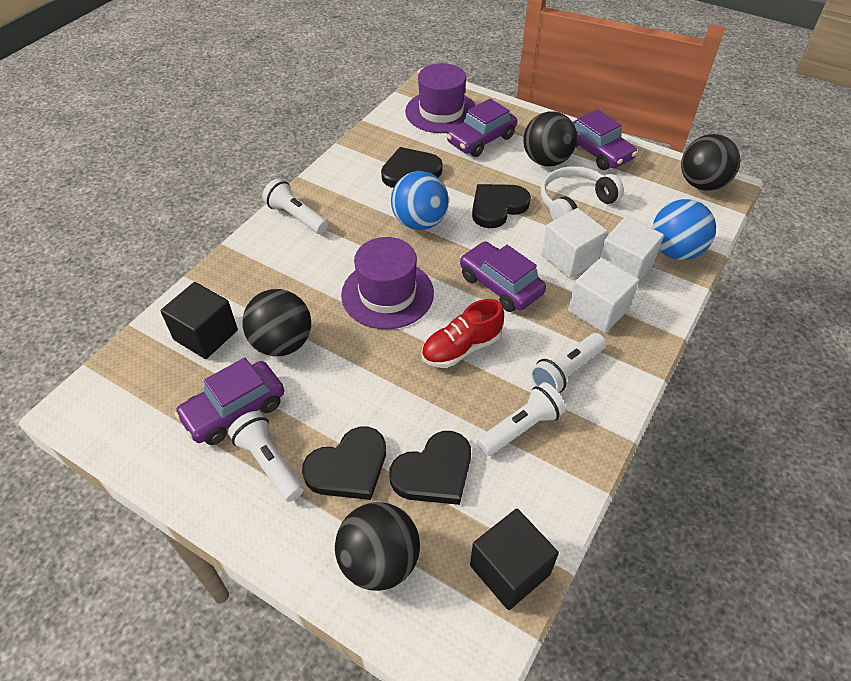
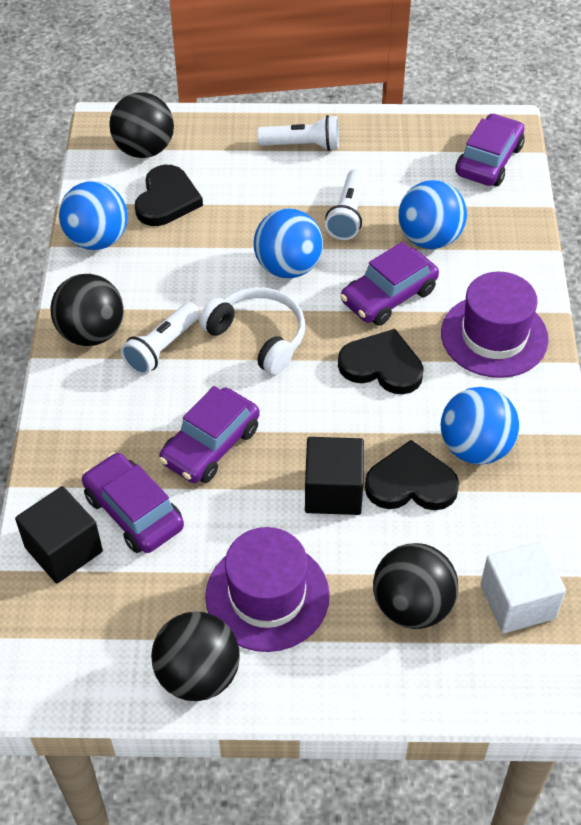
black heart: [302,426,386,500] [381,147,443,188] [390,431,471,505] [472,184,531,228] = 4 -> [135,165,203,226] [338,329,424,395] [365,440,459,510] = 3
blue ball: [391,171,449,230] [652,199,716,260] = 2 -> [59,181,128,250] [254,208,323,278] [398,180,467,249] [441,387,519,464] = 4
red shoe: [421,299,504,368] = 1 -> none = 0
white cube: [542,208,608,278] [568,258,639,334] [599,217,664,283] = 3 -> [480,541,566,633] = 1
white flashlight: [228,411,304,502] [262,179,328,234] [477,382,566,456] [530,333,606,393] = 4 -> [121,302,200,375] [257,115,339,151] [325,169,366,240] = 3

